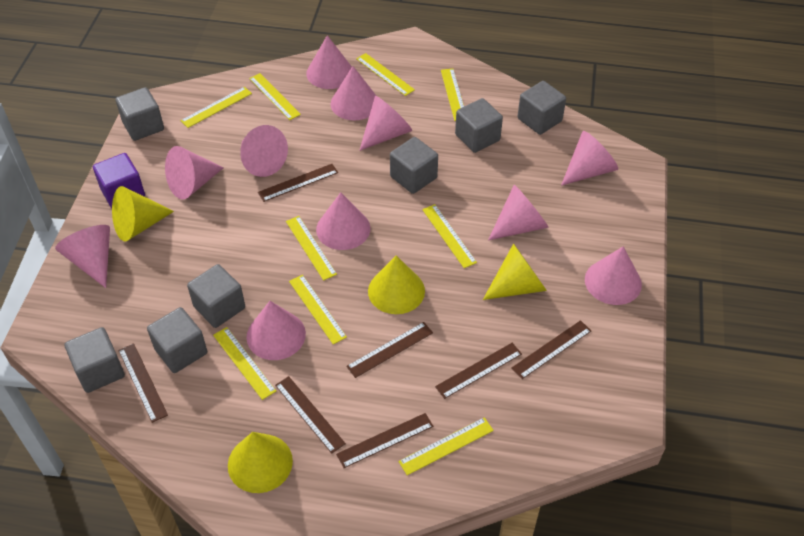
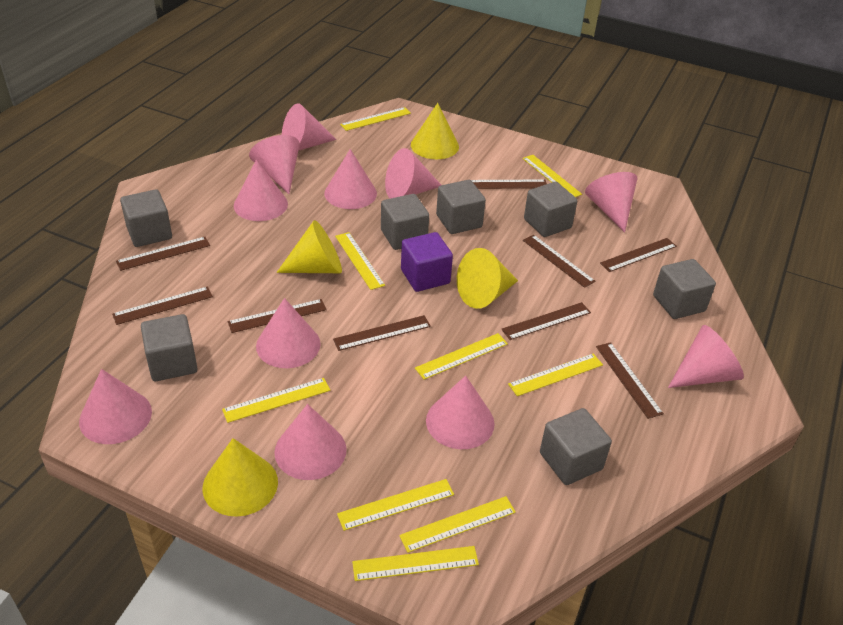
brown ruler: [118,343,168,423] [258,164,338,202] [275,376,346,453] [336,413,433,468] [346,322,433,378] [435,343,522,399] [512,320,591,379] = 7 -> [112,286,213,325] [116,237,210,271] [228,299,327,333] [333,315,431,351] [471,180,547,189] [501,302,591,340] [523,235,596,288] [596,342,664,419] [600,238,677,272] = 9

